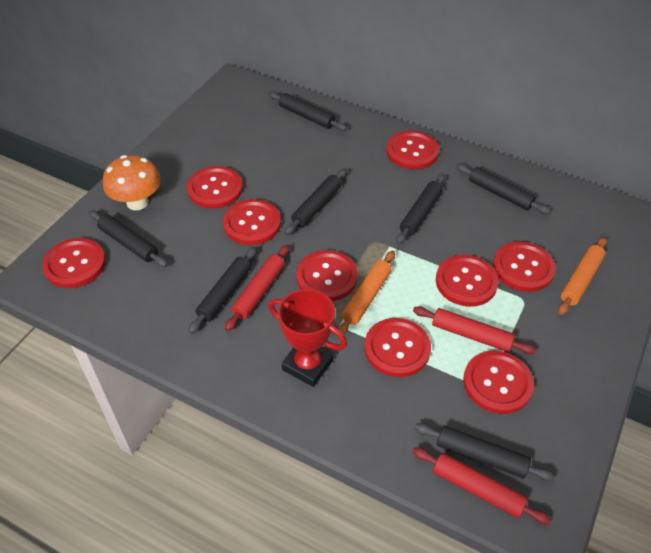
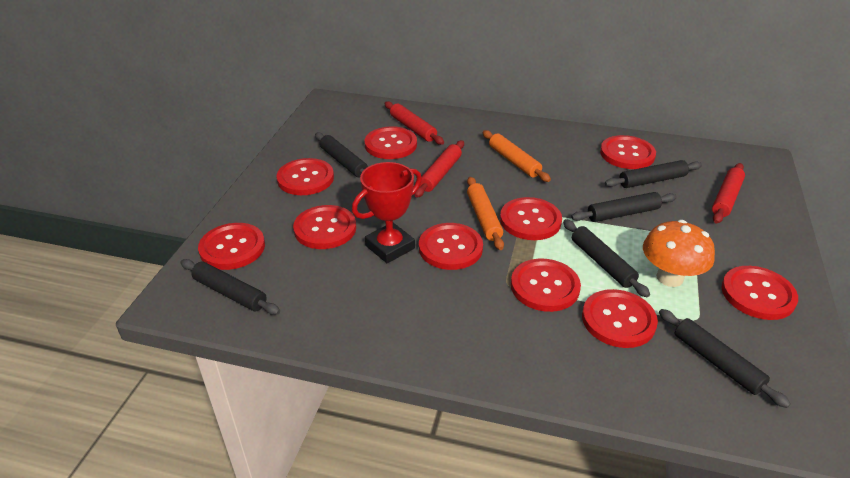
black rolling pin: [89,210,168,267] [188,247,257,334] [268,91,347,131] [285,168,347,235] [396,174,445,245] [415,423,555,481] [456,164,551,214] = 7 -> [180,259,280,315] [315,132,368,177] [563,219,650,297] [571,192,677,222] [605,160,702,188] [659,309,791,408] = 6
red button: [42,238,106,288] [187,166,243,209] [223,199,281,245] [296,250,358,301] [364,318,431,377] [386,131,439,170] [436,255,498,307] [463,351,534,414] [493,241,556,292] = 9 -> [198,223,265,270] [276,158,334,195] [293,205,356,249] [364,126,417,159] [419,223,483,270] [500,197,562,240] [511,259,581,312] [582,289,658,348] [600,135,656,169] [721,266,798,320] = 10

